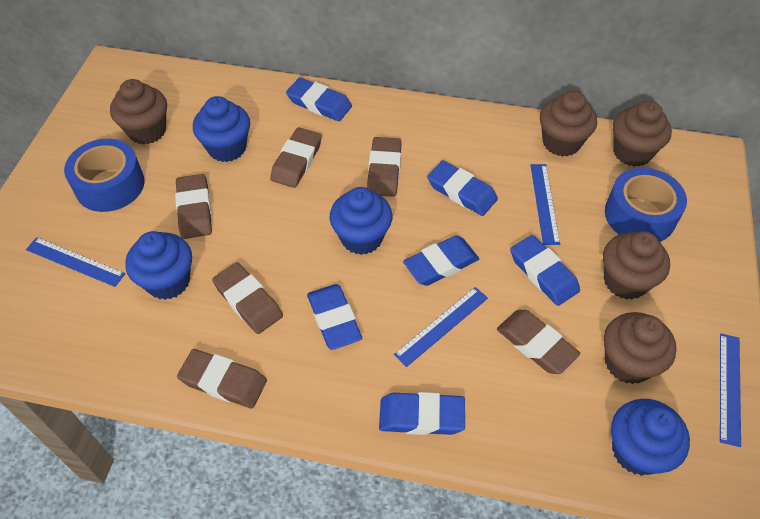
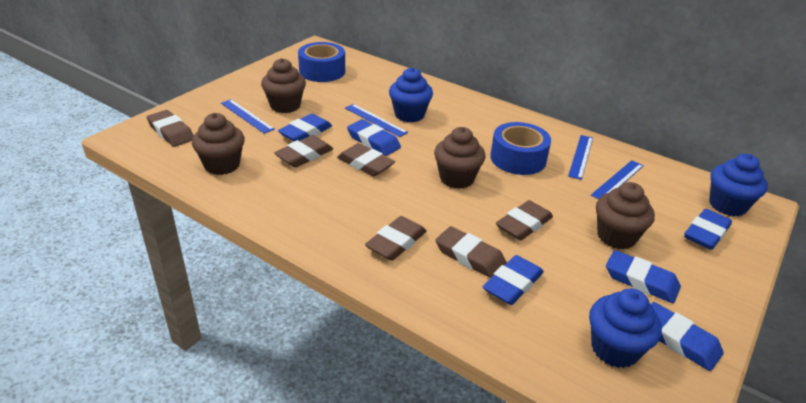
blue cupcake: [125,231,192,300] [193,96,250,162] [329,187,392,255] [611,399,690,476] = 4 -> [389,67,433,122] [589,289,662,368] [709,154,768,216] = 3
brown cupcake: [110,79,167,145] [540,91,597,157] [603,231,670,300] [604,312,677,384] [613,101,672,167] = 5 -> [192,113,245,175] [261,58,306,113] [434,127,486,189] [596,182,655,250] = 4

